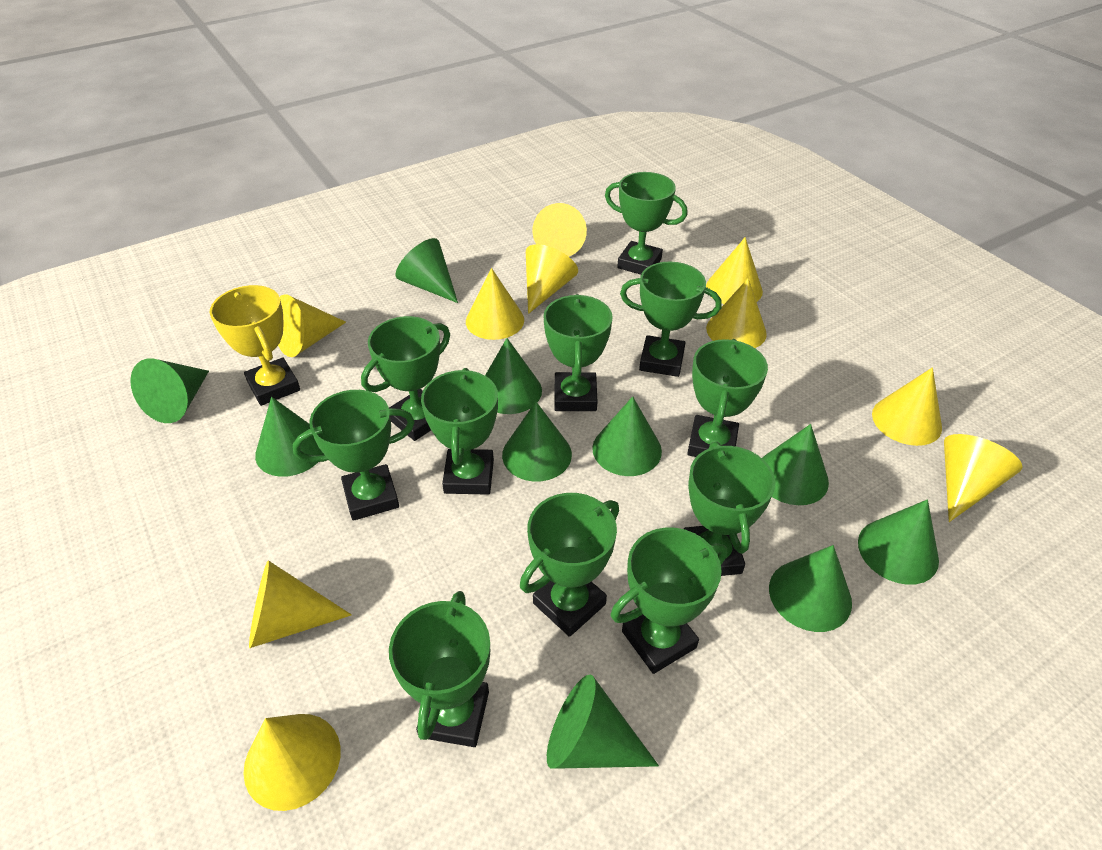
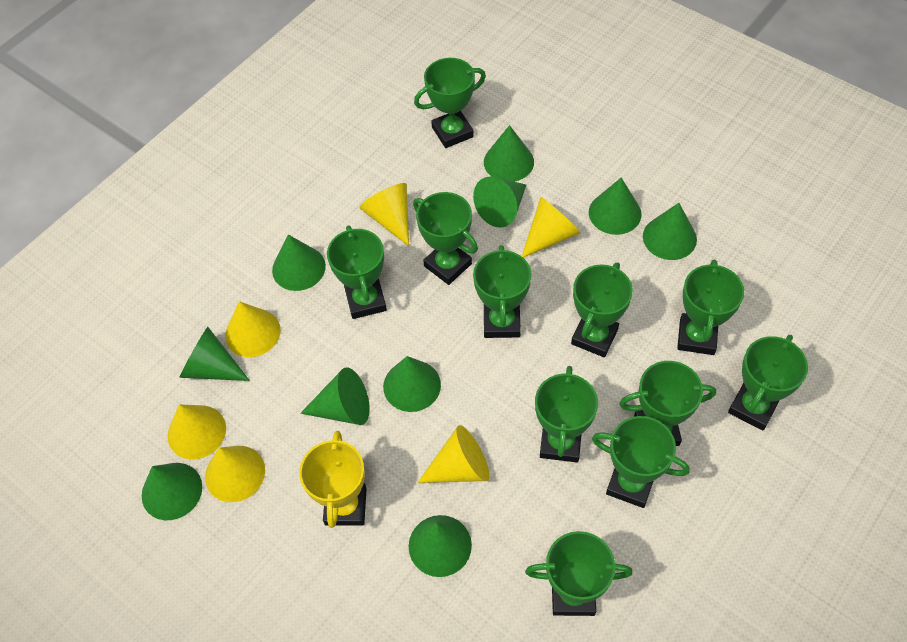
yellow cone: [243,714,341,811] [249,560,352,648] [278,294,346,357] [466,268,524,340] [526,244,578,314] [533,203,587,257] [706,237,763,304] [706,278,767,348] [872,367,942,446] [944,434,1022,522] = 10 -> [167,405,226,459] [205,446,265,502] [225,301,281,357] [359,183,409,246] [418,425,490,483] [522,197,580,258] = 6

